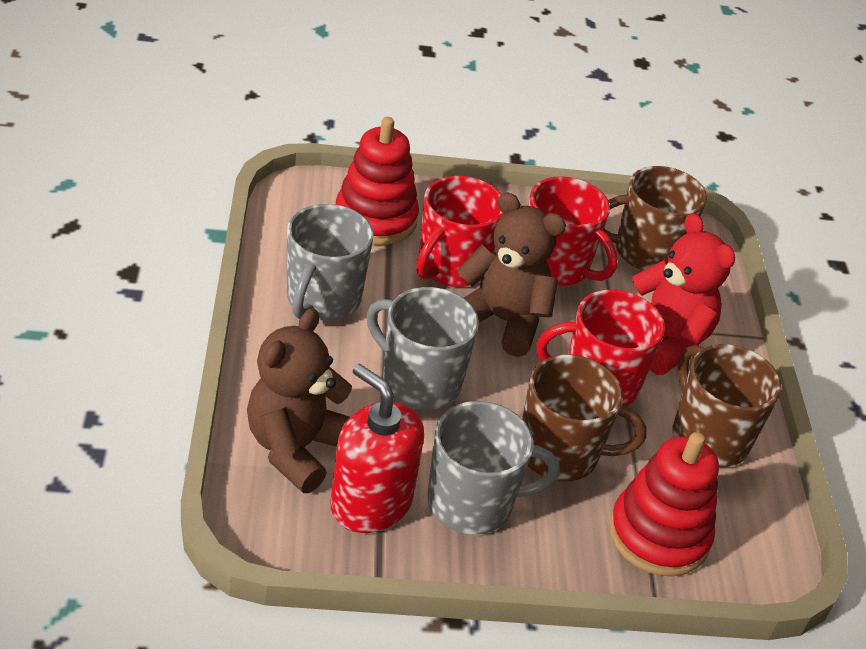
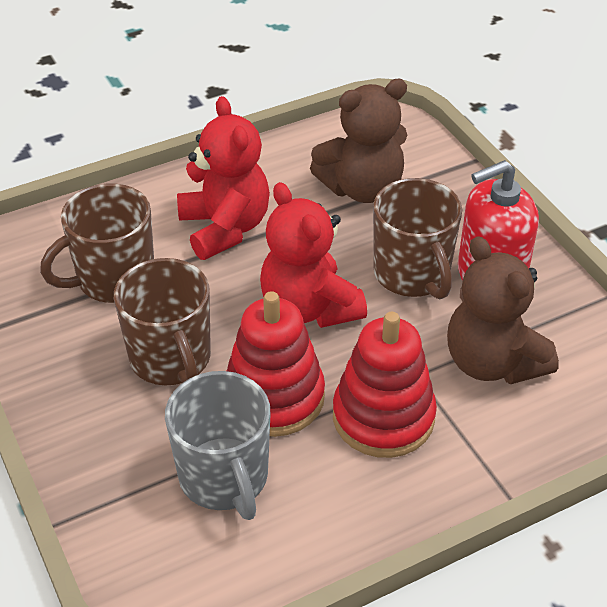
grey mug: [287,204,373,320] [367,287,479,410] [427,401,560,534] = 3 -> [165,371,271,520] = 1
red mug: [416,176,504,287] [528,176,617,286] [537,290,665,406] = 3 -> none = 0
red teddy bear: [632,213,735,375] = 1 -> [177,96,270,260] [260,182,367,328] = 2

